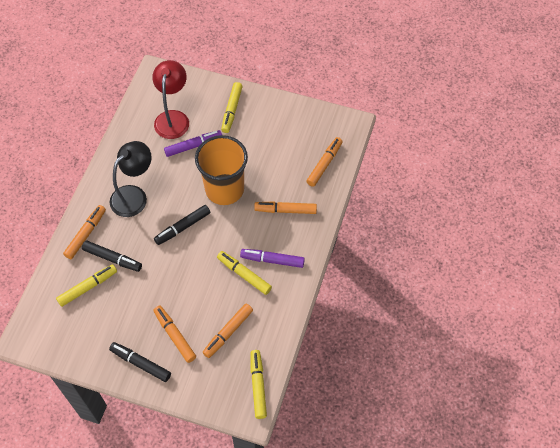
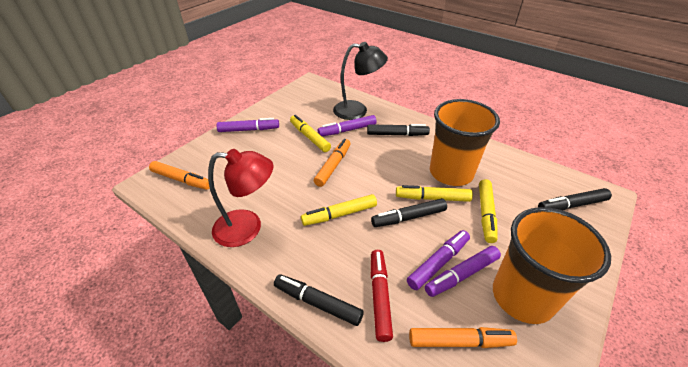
black marker: [82,240,142,272] [109,342,171,382] [154,205,210,245] = 3 -> [274,274,364,326] [367,124,430,136] [371,198,447,227] [538,188,612,210] = 4
orange cup: [195,135,248,205] = 1 -> [430,99,500,186] [493,207,611,324] = 2
orange marker: [63,205,106,259] [153,306,196,363] [203,303,253,358] [254,201,317,214] [306,137,343,187] = 5 -> [149,161,210,190] [314,139,351,187] [409,327,517,348] = 3
purple marker: [164,130,222,157] [240,249,305,268] = 2 -> [217,118,279,132] [318,115,377,136] [407,230,470,290] [425,246,501,297] = 4
red marker: none = 0 -> [371,250,393,342] = 1

